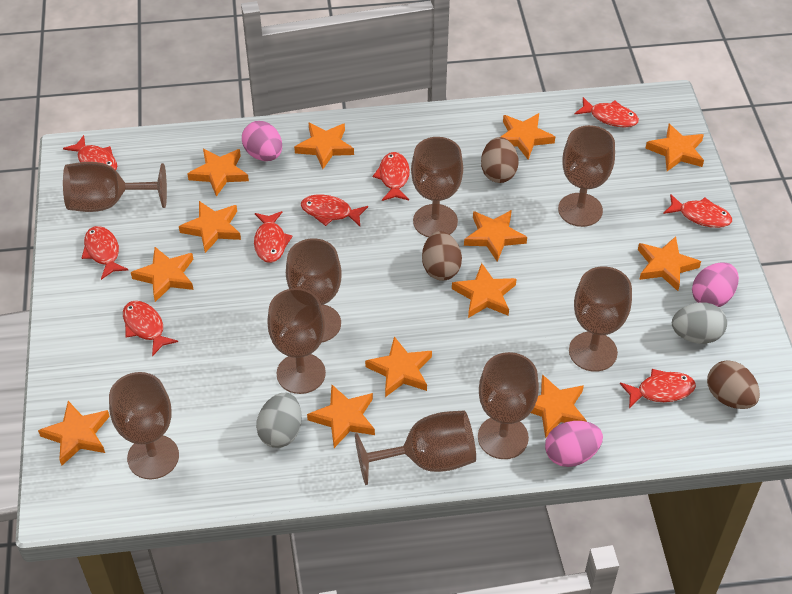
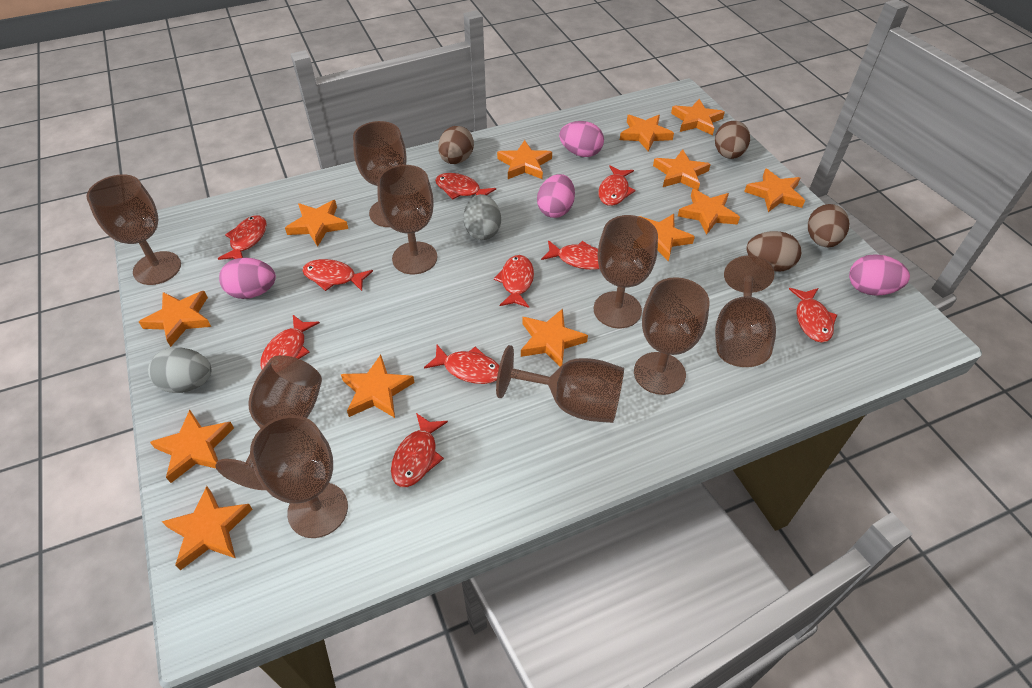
brown egg: [422,231,462,281] [481,137,519,183] [707,360,760,409] = 3 -> [438,126,474,164] [715,121,750,159] [746,231,801,272] [808,204,849,247] = 4
pink egg: [242,121,282,161] [545,421,603,467] [692,262,739,307] = 3 -> [219,258,276,299] [537,174,575,218] [559,121,604,157] [849,254,910,296] = 4
red fish: [63,135,117,170] [82,226,128,280] [123,301,178,356] [254,211,293,263] [301,195,368,226] [373,152,410,201] [574,97,639,128] [620,369,696,408] [663,194,732,228] = 9 -> [218,215,267,260] [260,315,320,369] [302,259,373,291] [391,413,448,487] [424,345,500,384] [435,173,496,200] [494,255,534,308] [541,240,599,270] [598,165,636,206] [789,288,837,343] = 10

